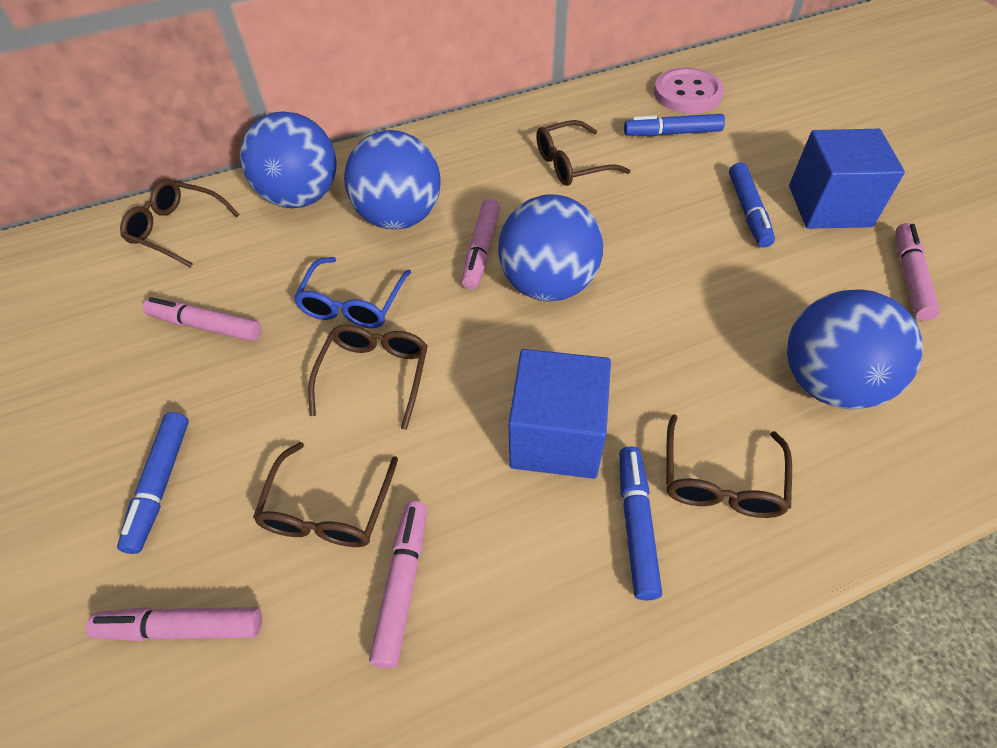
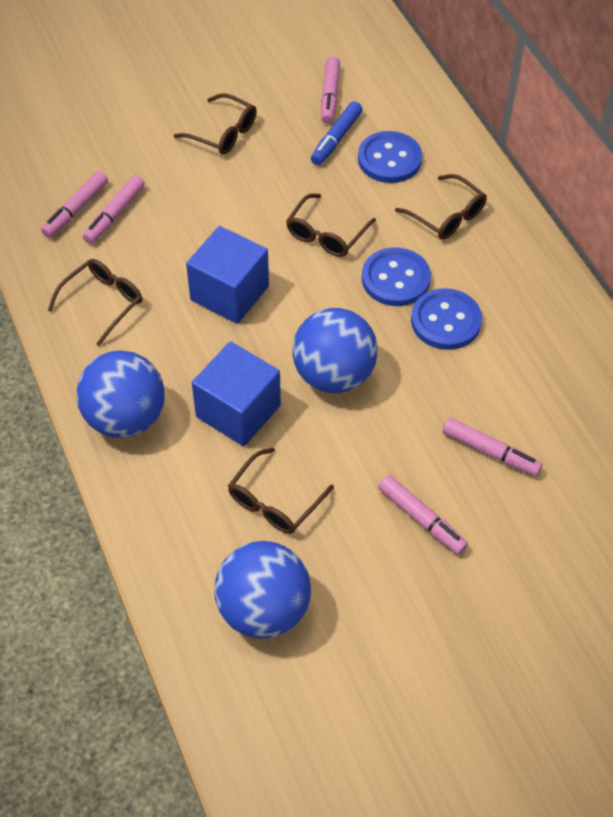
blue ball: [240,111,336,208] [344,130,441,229] [498,194,603,302] [787,289,923,409] = 4 -> [77,350,165,438] [214,541,311,639] [292,308,378,393] = 3
blue button: none = 0 -> [358,131,422,183] [362,247,431,306] [411,288,482,350] = 3
blue glasses: [294,257,411,328] = 1 -> none = 0
blue marker: [117,412,189,554] [619,446,662,600] [624,114,725,136] [729,162,775,248] = 4 -> [311,101,363,165] = 1
pink button: [654,68,724,114] = 1 -> none = 0

